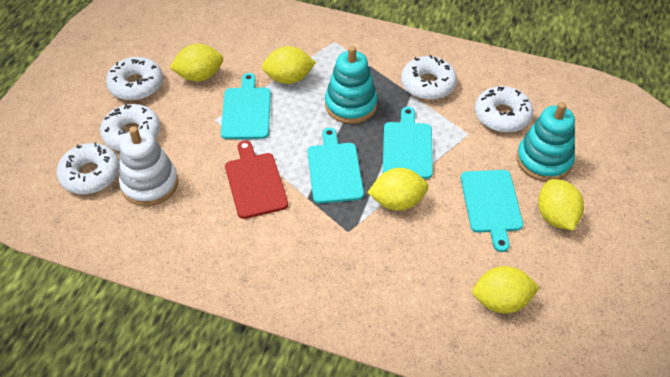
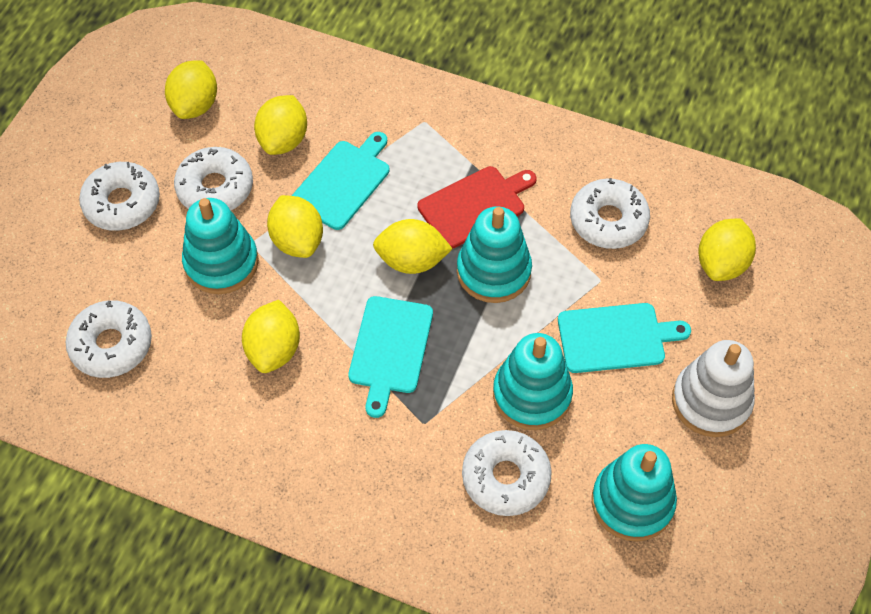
turquoise cutting board: [221,73,271,139] [307,128,364,204] [383,107,433,179] [461,170,523,252] = 4 -> [292,132,389,230] [348,296,433,418] [558,303,691,373] = 3
turquoise stacking toy: [325,46,377,124] [516,102,575,181] = 2 -> [182,198,259,294] [457,206,532,303] [493,333,573,430] [592,444,677,542] = 4
yellow lemon: [169,44,223,82] [262,46,316,84] [367,168,428,211] [472,266,540,314] [538,179,584,230] = 5 -> [165,60,217,119] [242,300,300,373] [254,95,307,155] [267,195,323,258] [373,219,453,274] [698,218,756,281] = 6

